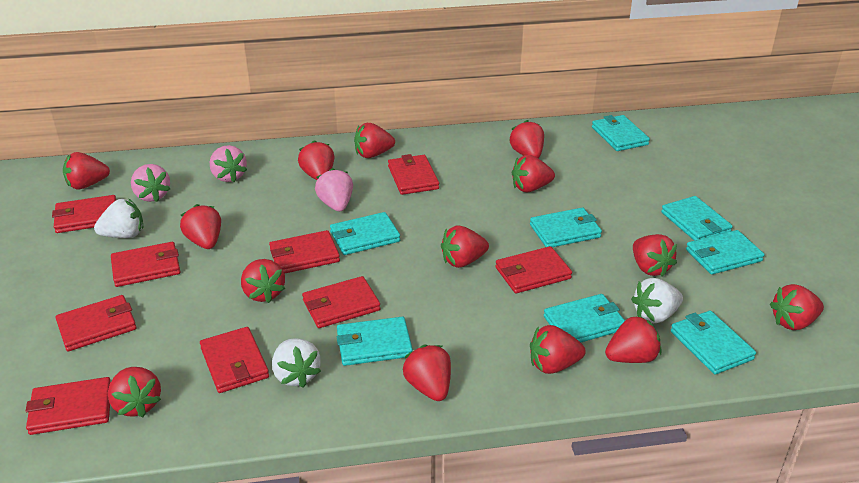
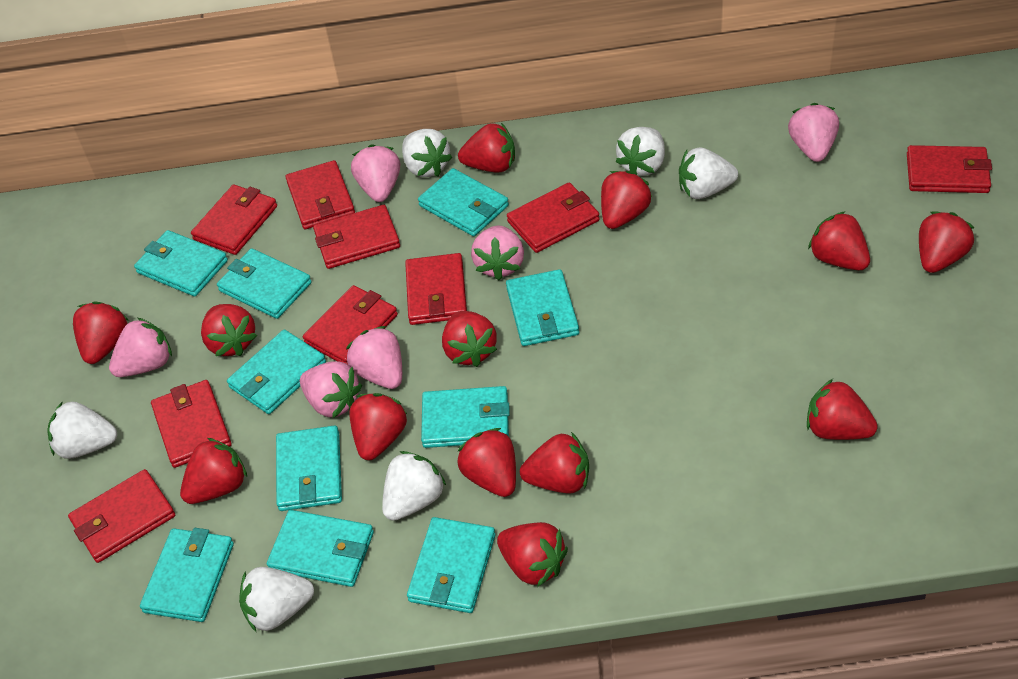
pink strawberry: [131,164,170,202] [210,145,247,182] [315,168,353,211] = 3 -> [109,318,172,377] [300,361,362,418] [346,326,402,389] [351,144,400,202] [471,226,524,280] [788,103,839,162] = 6
red strawberry: [63,152,110,189] [108,367,161,417] [180,204,221,249] [241,259,285,303] [298,140,334,180] [354,123,395,158] [403,345,451,401] [441,226,489,268] [509,120,544,158] [512,155,555,192] [530,325,586,374] [605,315,662,363] [633,234,677,277] [770,284,824,330] = 14 -> [73,301,129,364] [180,438,247,504] [201,304,257,356] [349,393,407,460] [442,311,497,367] [457,428,516,497] [458,123,515,172] [497,522,568,587] [520,432,589,493] [601,171,652,229] [807,379,878,440] [808,211,870,270] [919,212,974,273] = 13
turquoise wallet: [330,212,400,255] [337,317,413,366] [530,207,602,247] [544,294,625,343] [592,115,650,151] [661,196,733,241] [671,311,756,375] [686,230,764,275] = 8 -> [134,230,228,297] [140,528,234,622] [217,248,312,319] [227,330,326,414] [267,510,374,587] [276,425,342,511] [407,517,495,613] [418,168,509,236] [421,386,510,448] [506,269,579,346] = 10
white strawberry: [94,199,143,238] [272,338,321,388] [631,278,683,323] = 3 -> [47,402,117,459] [239,567,314,632] [382,451,446,521] [402,129,452,177] [615,127,665,176] [679,148,738,199] = 6

